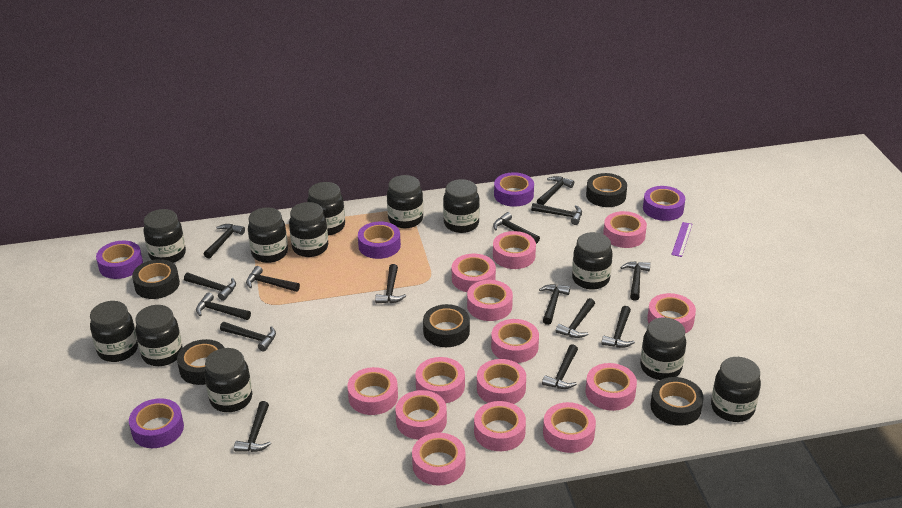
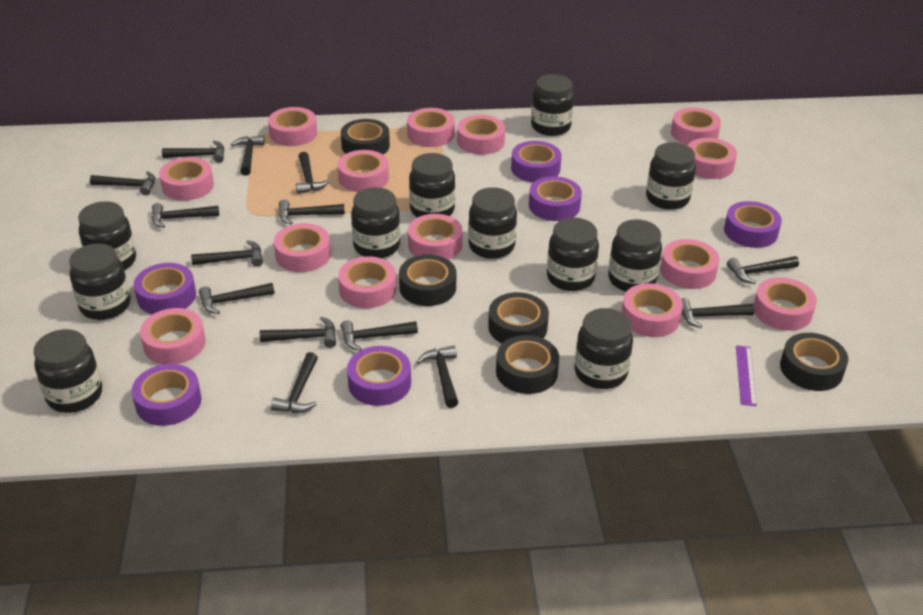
black hammer: [184,273,236,301] [196,292,251,320] [204,224,245,258] [220,322,276,351] [234,401,271,452] [246,266,300,292] [375,264,406,303] [493,212,540,244] [531,203,582,225] [537,176,574,205] [539,284,570,325] [542,344,578,389] [556,298,595,338] [601,306,635,348] [620,261,651,301] = 15 -> [90,171,155,196] [152,203,219,228] [162,141,224,163] [191,240,263,267] [199,283,275,314] [231,136,265,175] [260,317,336,348] [271,352,318,413] [279,200,345,225] [296,152,329,194] [341,320,418,351] [417,346,459,408] [681,298,754,328] [727,256,799,284] = 14
black jar: [90,301,138,362] [135,305,183,366] [143,209,186,263] [204,348,253,412] [248,207,288,263] [289,202,328,257] [307,182,345,235] [387,175,423,228] [443,179,480,233] [572,232,613,290] [640,317,686,380] [711,357,761,422] = 12 -> [34,329,102,413] [69,243,130,320] [78,201,136,270] [351,187,400,258] [409,153,455,218] [468,187,517,259] [531,74,574,136] [547,218,599,291] [574,308,633,389] [608,219,662,292] [646,142,696,210] = 11
purple tape: [96,241,143,279] [129,398,184,448] [358,221,401,259] [494,172,534,207] [643,186,685,221] = 5 -> [132,364,201,426] [134,263,196,314] [347,346,411,406] [511,141,561,182] [529,176,582,221] [724,201,782,248] = 6

